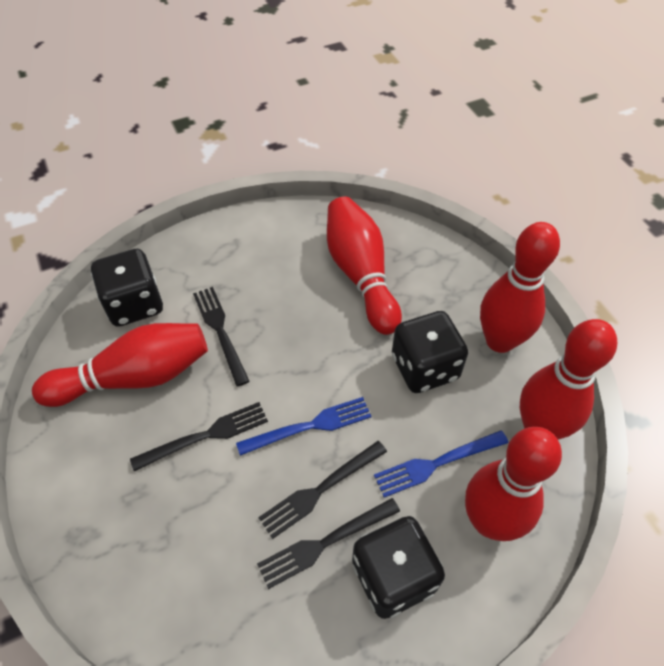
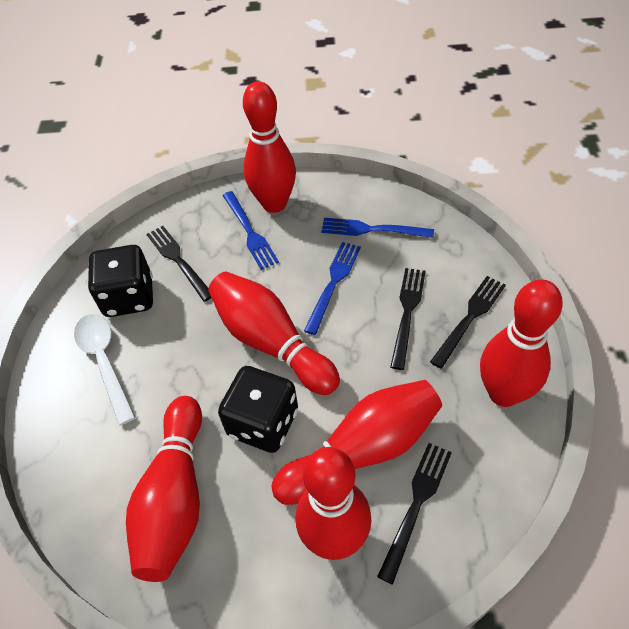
black dice: [91,249,163,327] [352,516,445,619] [392,311,468,393] = 3 -> [88,245,153,317] [218,366,298,453] = 2
blue fork: [236,397,371,456] [374,430,508,498] = 2 -> [222,191,279,270] [304,242,361,335] [321,218,434,238] = 3
red bowling pin: [32,323,208,407] [327,196,402,335] [465,427,562,541] [480,222,560,353] [520,319,617,439] = 5 -> [126,396,202,582] [208,272,340,395] [243,81,296,213] [271,380,442,505] [296,447,371,560] [480,279,563,407] = 6
white spoon: none = 0 -> [74,314,136,425] = 1

